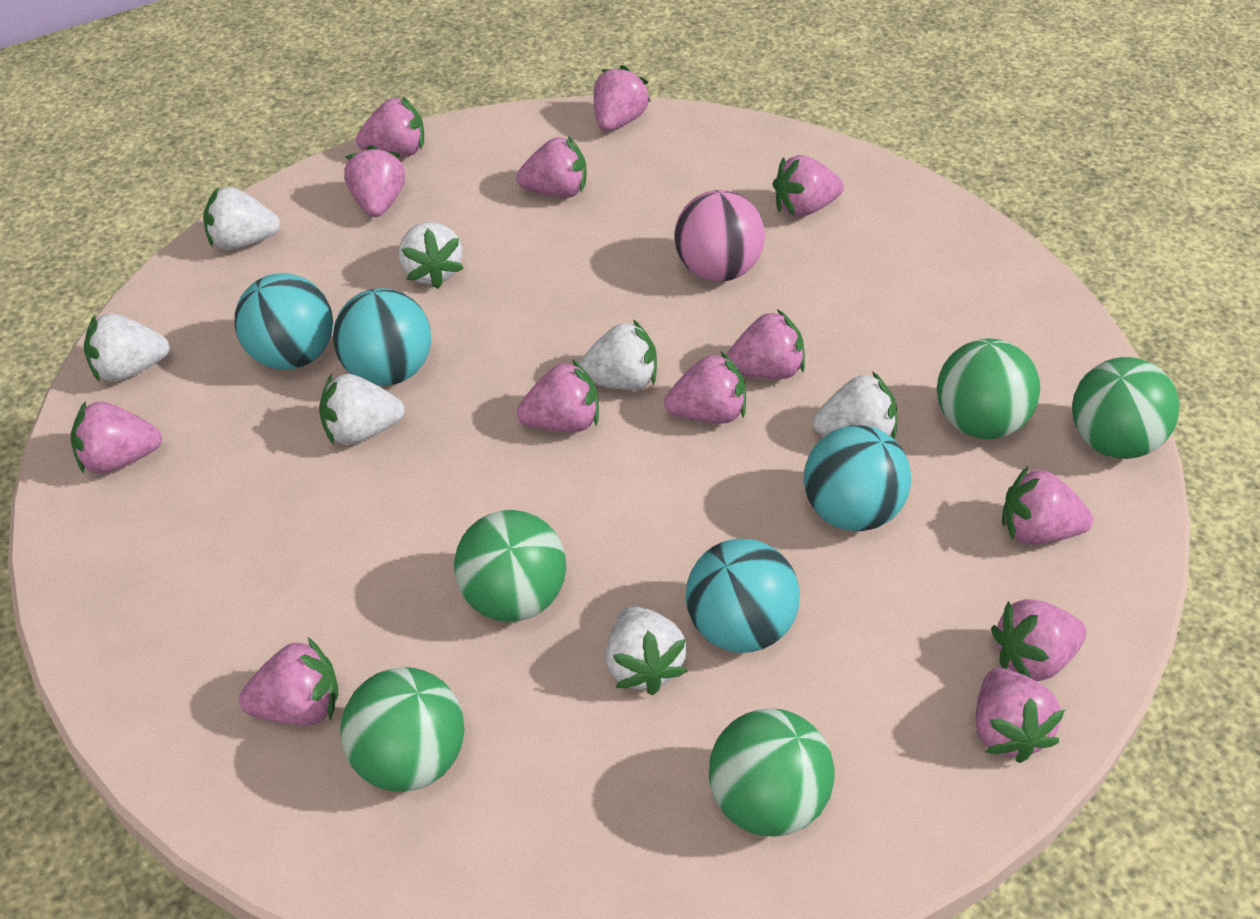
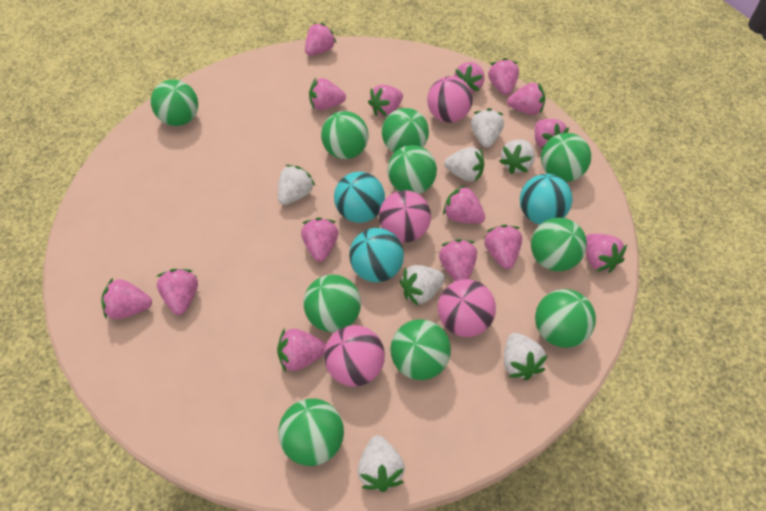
green ball: [340,667,465,792] [454,510,566,622] [709,708,834,837] [937,339,1040,439] [1072,357,1180,459] = 5 -> [151,79,198,126] [278,398,344,466] [303,275,361,332] [321,111,368,159] [382,108,429,153] [387,145,437,194] [390,319,451,380] [531,217,587,271] [535,289,596,348] [541,133,591,182] = 10
pink ball: [674,190,765,282] = 1 -> [324,325,385,387] [379,190,431,243] [427,76,473,123] [438,279,496,337] = 4
pink strawberry: [71,401,162,474] [239,637,339,725] [344,145,405,217] [356,96,424,157] [516,136,587,198] [517,359,599,432] [594,65,651,131] [664,351,746,424] [727,309,805,379] [773,155,844,217] [976,668,1065,763] [991,599,1086,681] [1002,466,1093,545] = 13 -> [101,278,152,319] [157,269,198,315] [277,328,326,372] [301,218,339,262] [305,23,336,56] [309,78,346,110] [368,85,403,117] [439,239,477,281] [443,185,485,224] [454,62,485,92] [483,225,522,269] [488,58,519,95] [507,82,545,115] [535,119,569,150] [586,234,627,273] = 15
turquoise ball: [235,273,333,370] [333,288,431,386] [686,539,800,653] [804,425,911,531] = 4 -> [334,172,385,223] [349,228,404,282] [520,174,572,224] = 3

